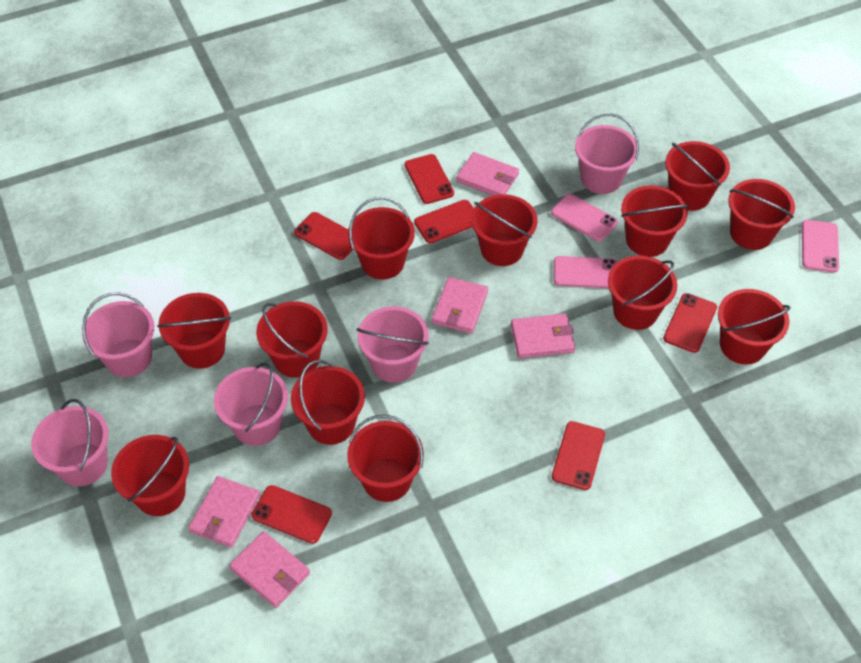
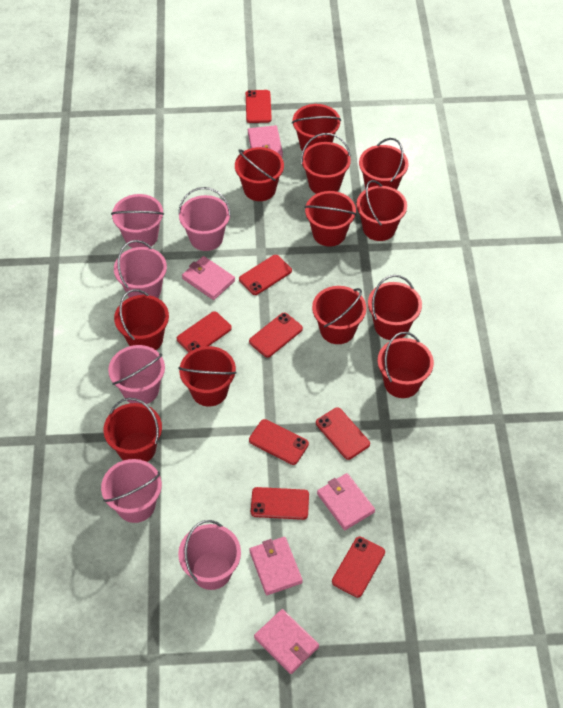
pink bucket: [31,399,109,486] [82,293,154,377] [214,363,288,446] [357,306,429,383] [575,114,639,194] = 5 -> [101,459,162,523] [108,345,165,404] [111,194,164,248] [114,240,167,298] [178,187,231,251] [178,520,241,590] = 6
pink phone: [551,194,618,242] [554,256,617,288] [802,220,839,272] = 3 -> none = 0
red phone: [252,485,332,544] [294,212,353,260] [405,154,454,204] [414,200,474,243] [552,421,605,490] [663,293,717,353] = 6 -> [177,311,232,352] [239,255,292,295] [246,90,272,123] [249,313,303,358] [249,419,309,465] [251,487,309,520] [316,407,370,460] [332,537,385,598] = 8

